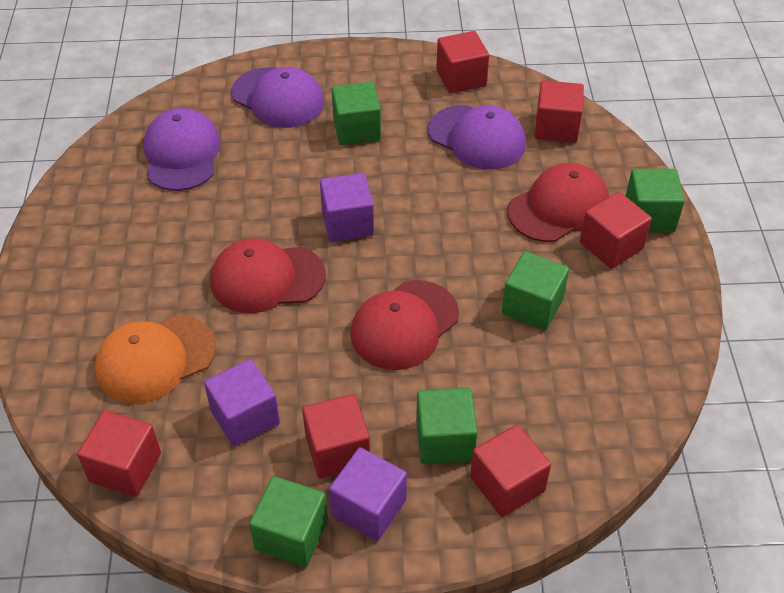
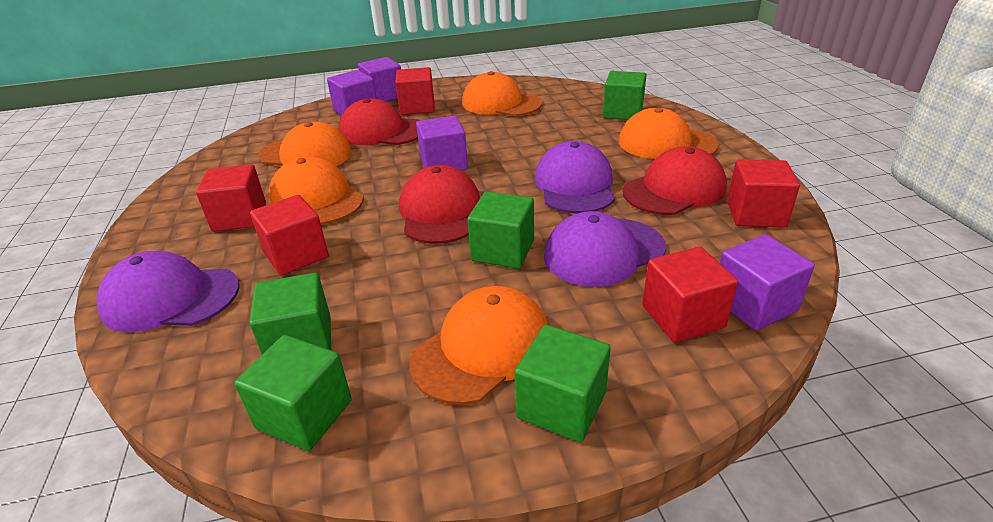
orange cap: [95,315,216,404] = 1 -> [259,122,352,166] [268,156,364,225] [410,286,548,405] [462,71,542,116] [619,108,719,159] = 5
purple cube: [204,359,280,447] [320,173,374,242] [329,447,407,541] = 3 -> [327,70,377,116] [358,57,401,102] [416,116,468,170] [720,234,815,331] = 4
red cube: [77,410,161,497] [302,394,370,479] [436,31,489,94] [470,425,551,517] [535,80,584,143] [580,192,652,269] = 6 -> [196,164,266,232] [250,195,329,276] [395,67,435,115] [642,247,738,342] [727,159,800,228] = 5

